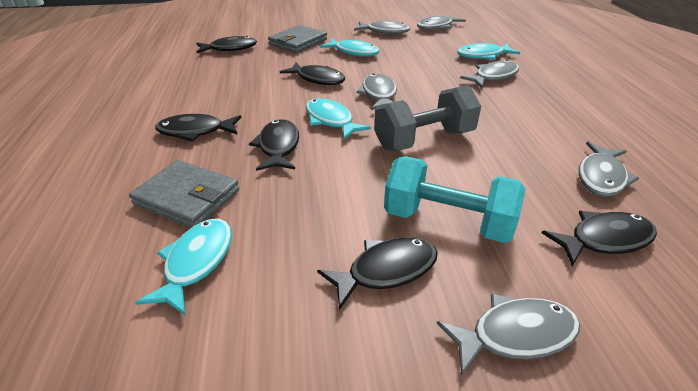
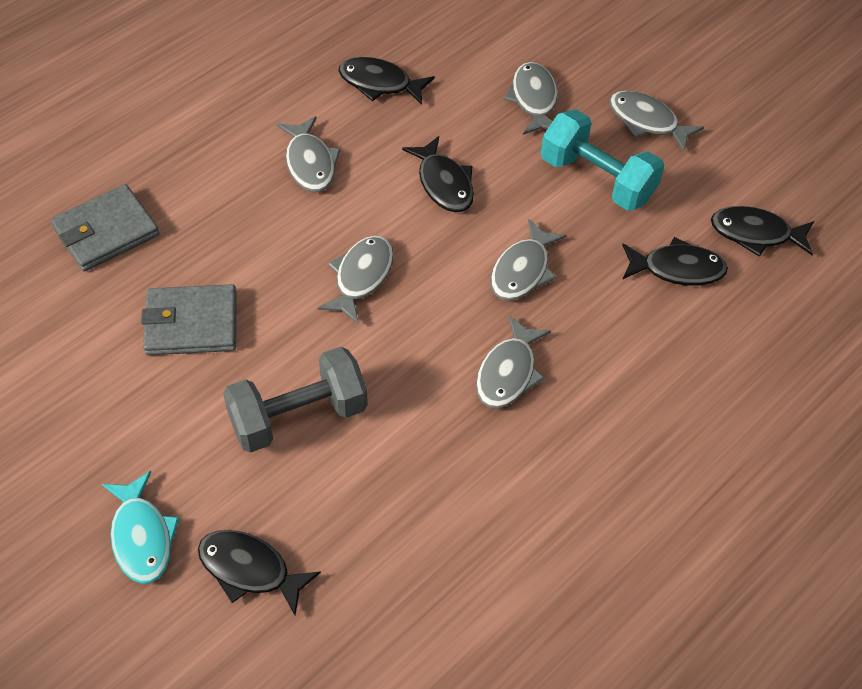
black fish: [155,114,242,142] [196,36,257,53] [249,119,299,171] [280,62,346,85] [317,237,438,310] [542,211,657,266] = 6 -> [198,530,321,615] [339,57,435,105] [402,136,474,212] [622,237,728,286] [711,206,814,257] = 5
turquoise fish: [135,219,232,316] [306,98,371,139] [320,38,380,57] [457,43,520,60] = 4 -> [102,471,180,584] = 1

